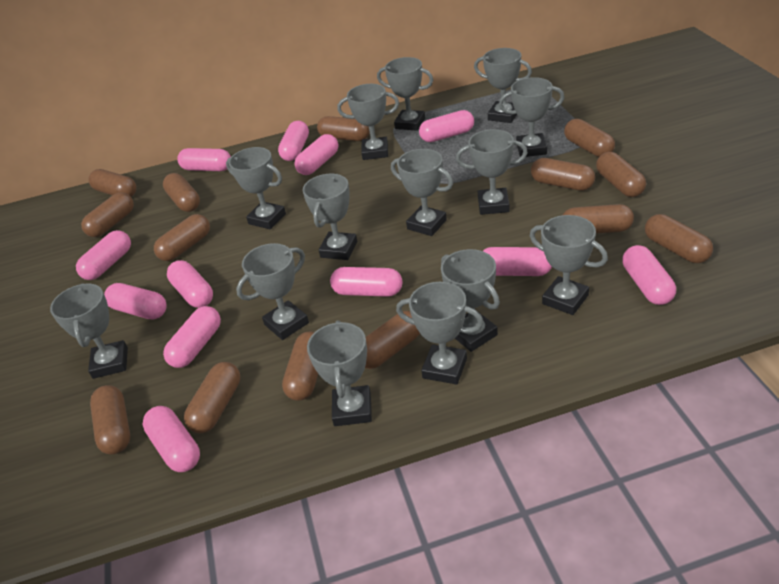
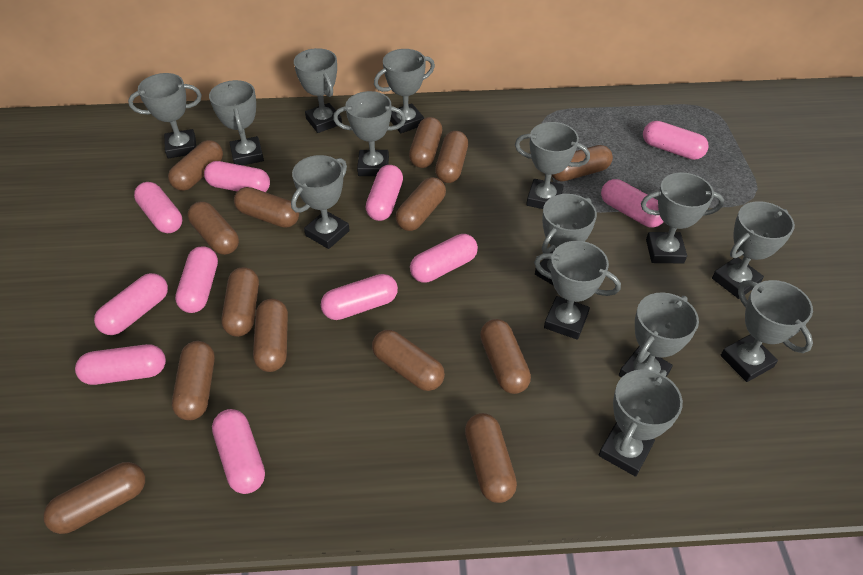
pink capsule: [76,230,131,280] [104,283,167,320] [142,406,200,472] [163,306,221,368] [167,260,213,308] [177,148,231,171] [278,121,309,161] [294,134,338,175] [330,267,402,297] [419,110,474,142] [483,247,552,276] [622,245,676,305] = 12 -> [75,344,166,385] [94,273,168,335] [134,182,182,233] [175,246,218,313] [204,161,270,192] [212,409,265,494] [321,274,398,320] [366,165,403,221] [410,234,478,283] [601,179,664,228] [643,121,709,160] = 11

